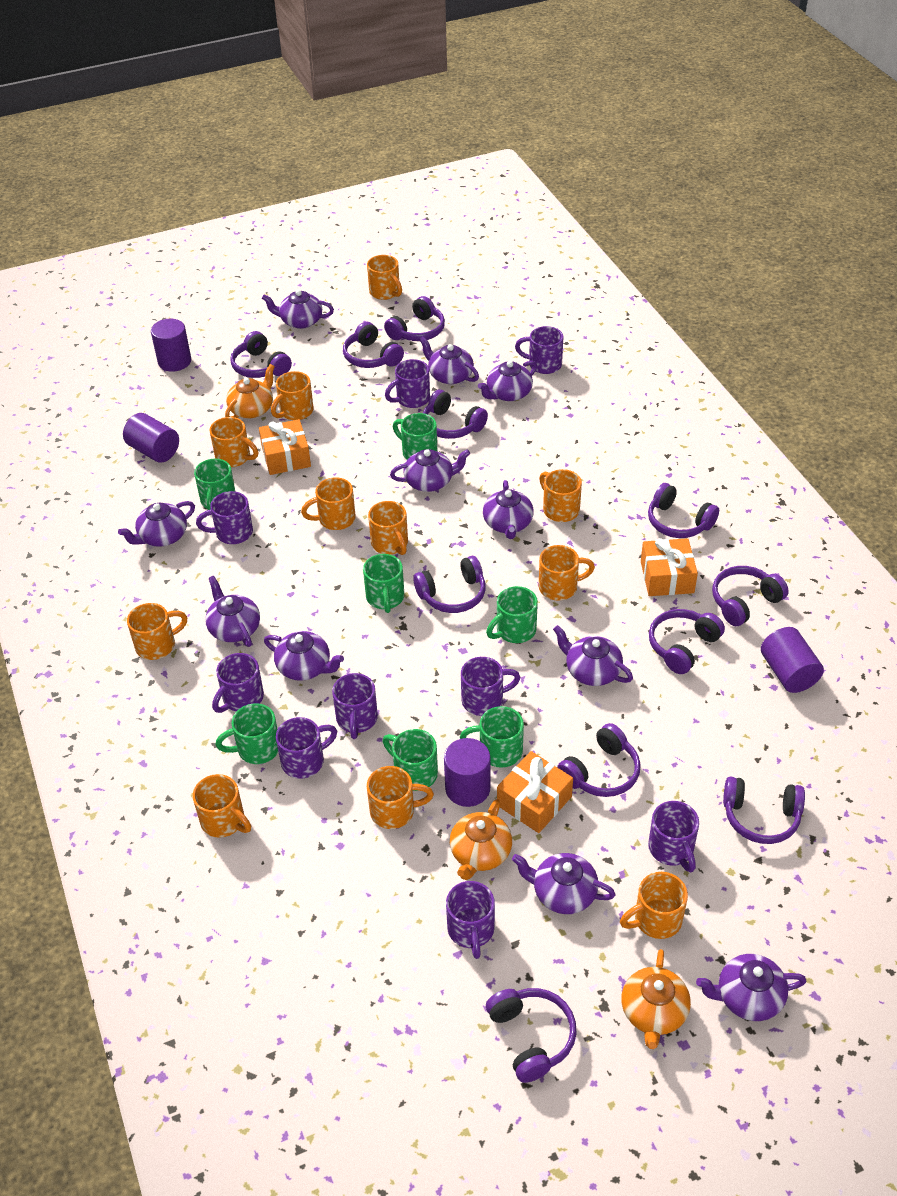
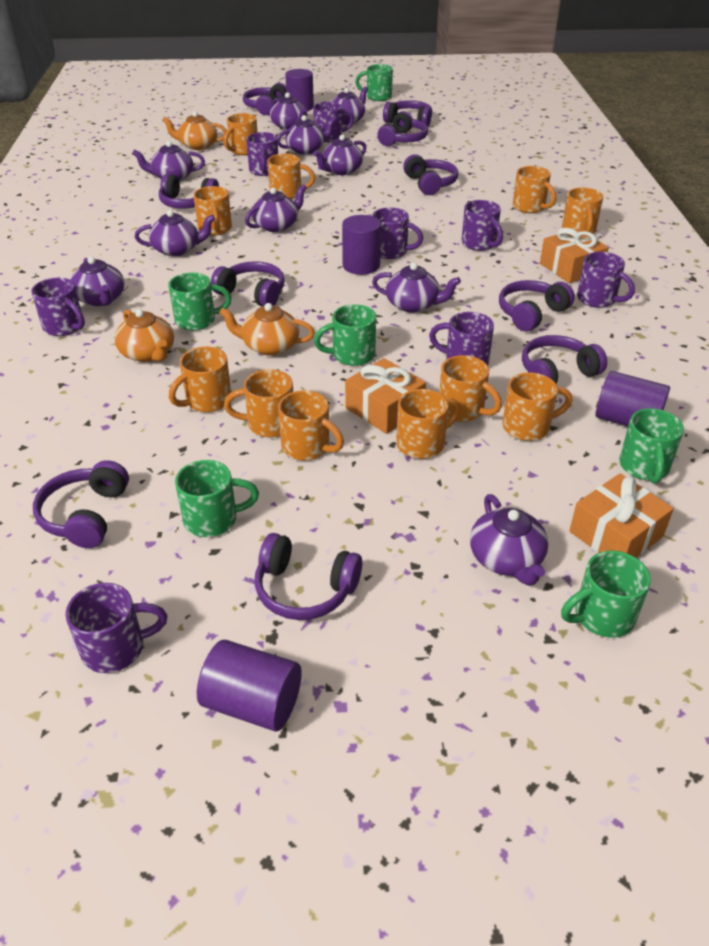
green mug: [194,459,235,510] [215,704,278,764] [363,554,404,613] [383,729,438,791] [393,413,437,460] [460,706,524,768] [486,586,538,643] = 7 -> [168,272,231,331] [175,460,259,537] [314,304,376,366] [355,64,393,101] [561,550,651,638] [619,408,684,484] = 6
purple headphones: [230,331,292,378] [343,322,404,368] [384,296,445,341] [413,556,486,613] [423,390,488,439] [486,988,577,1083] [557,723,640,797] [648,483,719,538] [649,609,725,674] [712,566,789,626] [723,777,805,844] = 11 -> [33,460,129,548] [159,174,219,209] [211,261,285,306] [243,83,286,115] [255,533,362,620] [377,111,428,146] [383,100,432,127] [403,154,458,195] [499,280,575,331] [522,335,607,384] = 10
purple mug: [196,491,253,544] [212,653,264,713] [276,717,337,778] [332,673,378,739] [385,359,430,408] [446,881,495,959] [461,657,521,716] [515,326,563,374] [648,801,699,872] = 9 -> [31,278,85,336] [65,583,167,673] [246,132,278,176] [313,102,354,142] [372,207,423,259] [429,312,494,365] [462,200,503,251] [577,252,635,308] = 8
purple teapot: [118,501,195,547] [205,576,260,647] [262,290,334,329] [264,631,344,681] [390,449,470,492] [419,336,479,384] [478,361,537,401] [483,480,534,539] [512,853,616,914] [553,625,633,686] [696,954,806,1021] = 11 -> [70,257,125,306] [132,141,205,181] [135,210,215,256] [245,184,307,232] [270,92,307,130] [277,115,336,155] [313,134,366,175] [331,86,368,125] [372,263,461,313] [470,494,548,586] = 10

